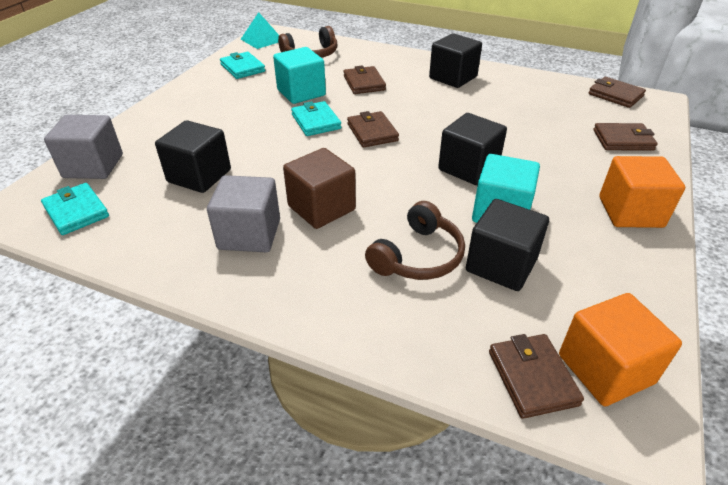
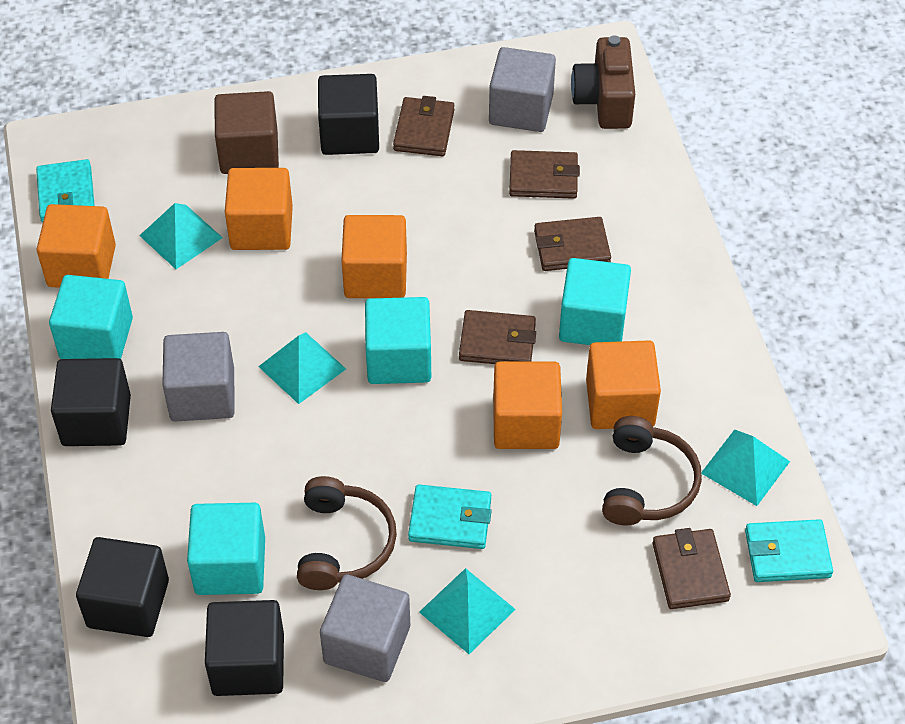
brown camera: none = 0 -> [571,35,635,129] = 1
grey cube: [44,115,123,179] [207,175,280,252] = 2 -> [162,332,235,422] [320,575,410,682] [489,47,556,132] = 3
orange cube: [559,293,682,406] [599,156,685,228] = 2 -> [37,204,116,288] [225,168,293,250] [341,215,407,298] [493,362,562,449] [586,340,661,429] = 5
turquoise cube: [273,47,326,104] [472,154,540,223] = 2 -> [49,275,133,359] [187,503,265,595] [365,297,431,384] [559,258,631,345] = 4
turquoise pyramid: [241,12,279,49] = 1 -> [139,203,223,269] [258,332,346,404] [419,568,516,654] [701,429,790,506] = 4

